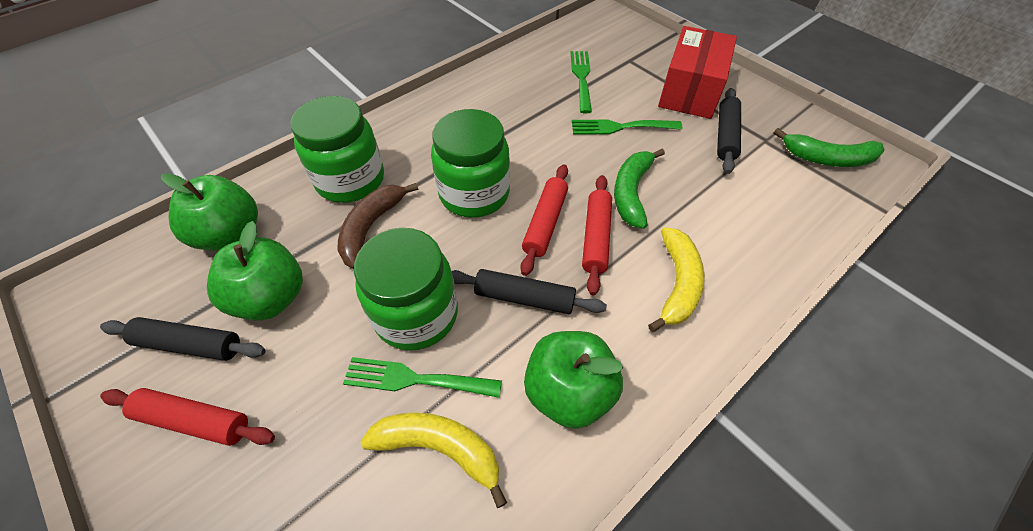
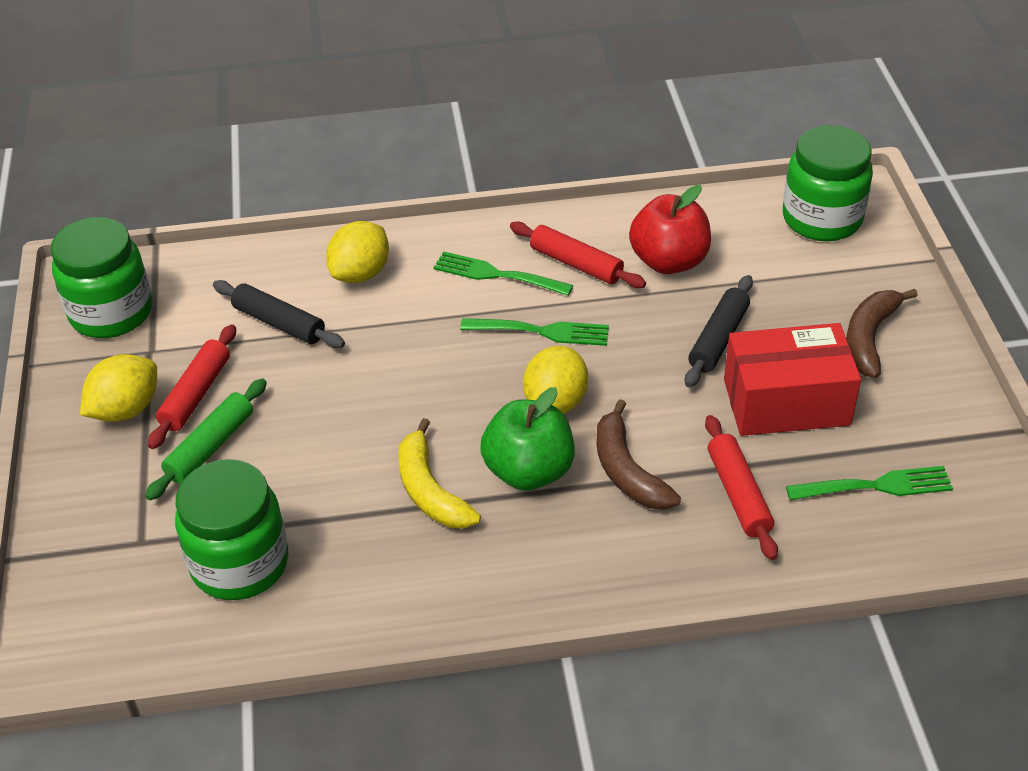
black rolling pin: [100,317,266,361] [451,269,607,314] [717,88,741,174] = 3 -> [213,280,345,348] [685,275,753,387] = 2
brown banana: [338,183,418,269] = 1 -> [596,399,681,510] [846,289,918,378] = 2
green apple: [161,173,258,250] [207,221,303,321] [524,331,623,429] = 3 -> [480,387,575,491] = 1
green banana: [614,149,665,229] [774,128,885,167] = 2 -> none = 0
green rolling pin: none = 0 -> [145,378,267,500] = 1
red apple: none = 0 -> [629,185,711,274] = 1
yellow banana: [361,413,507,508] [648,227,704,332] = 2 -> [398,418,481,529] = 1
yellow lemon: none = 0 -> [80,354,157,422] [326,221,389,283] [523,346,588,414] = 3

